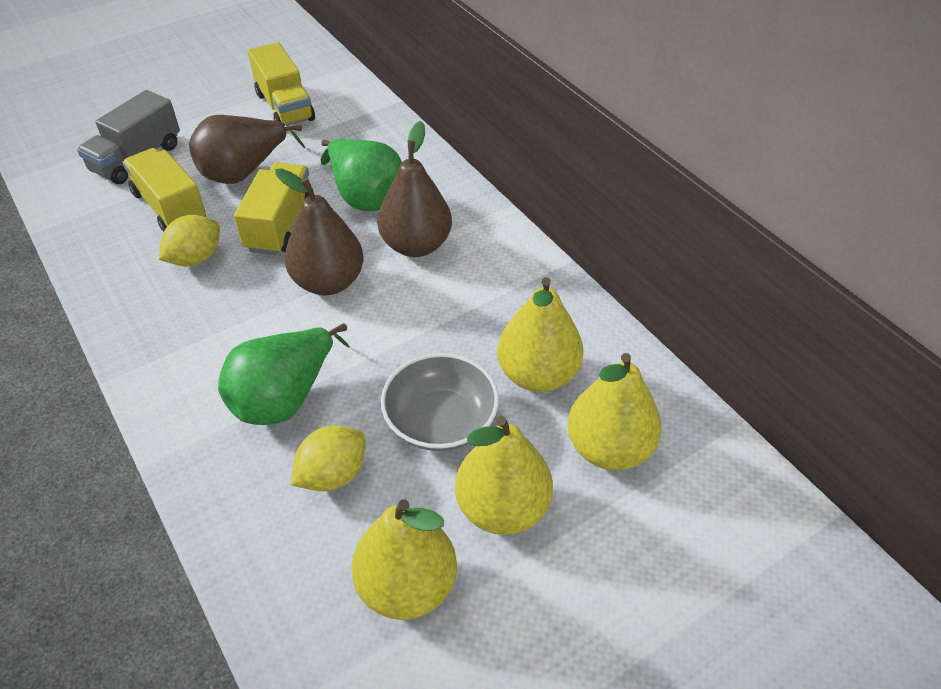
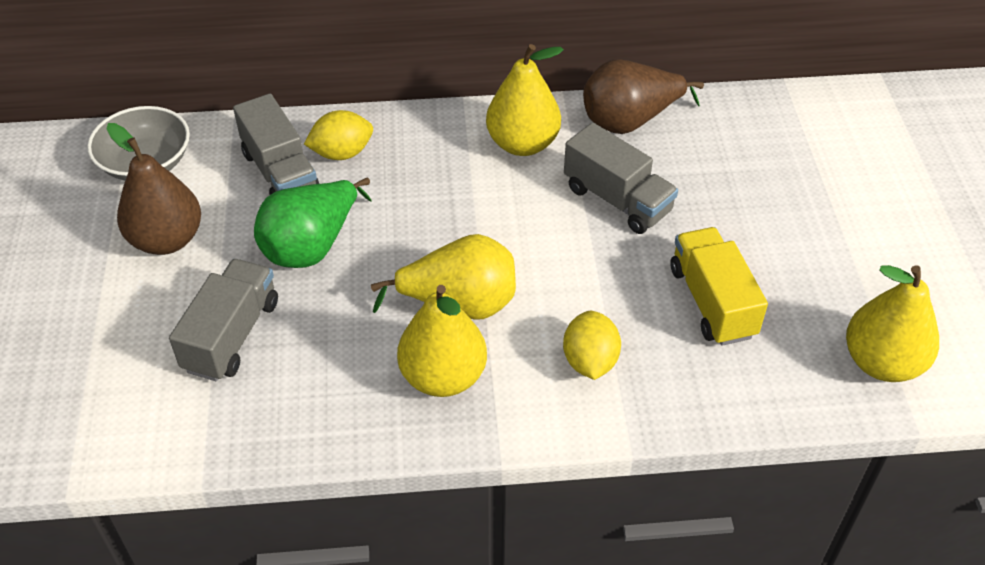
brown pear: [189,115,305,184] [275,168,364,295] [377,121,452,257] = 3 -> [107,123,201,255] [583,59,704,134] = 2
green pear: [218,323,350,425] [321,139,402,211] = 2 -> [254,177,371,268] = 1
grey truck: [77,90,180,184] = 1 -> [169,259,278,381] [233,94,320,195] [564,122,678,234] = 3
yellow truck: [122,148,206,232] [234,162,314,255] [248,42,315,127] = 3 -> [670,227,768,346] = 1

